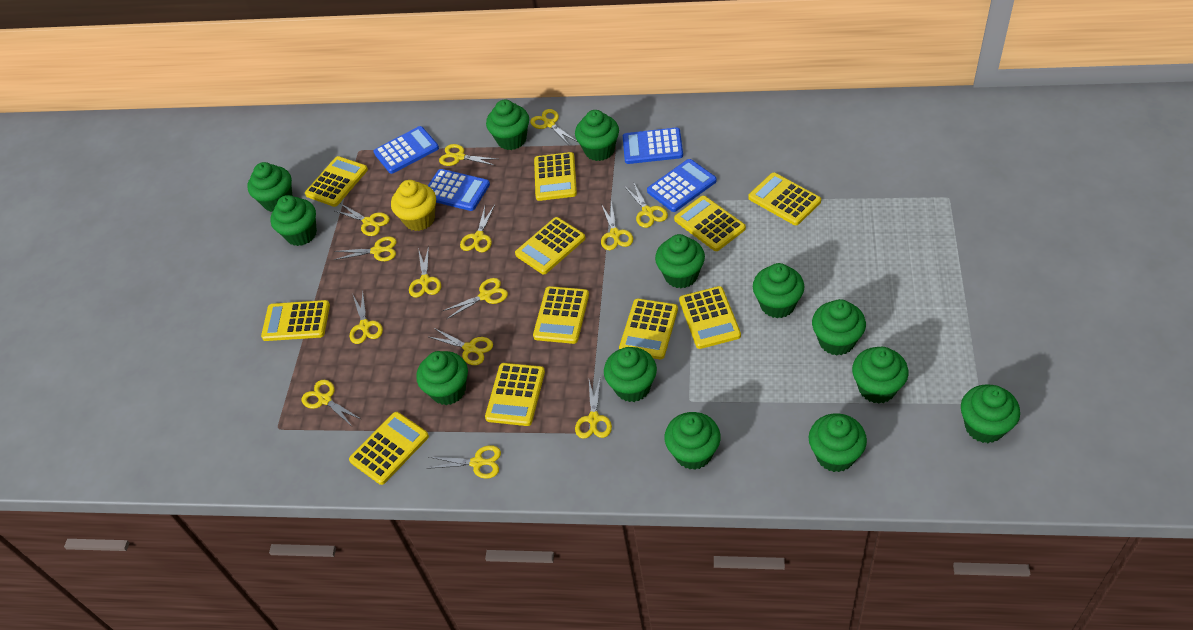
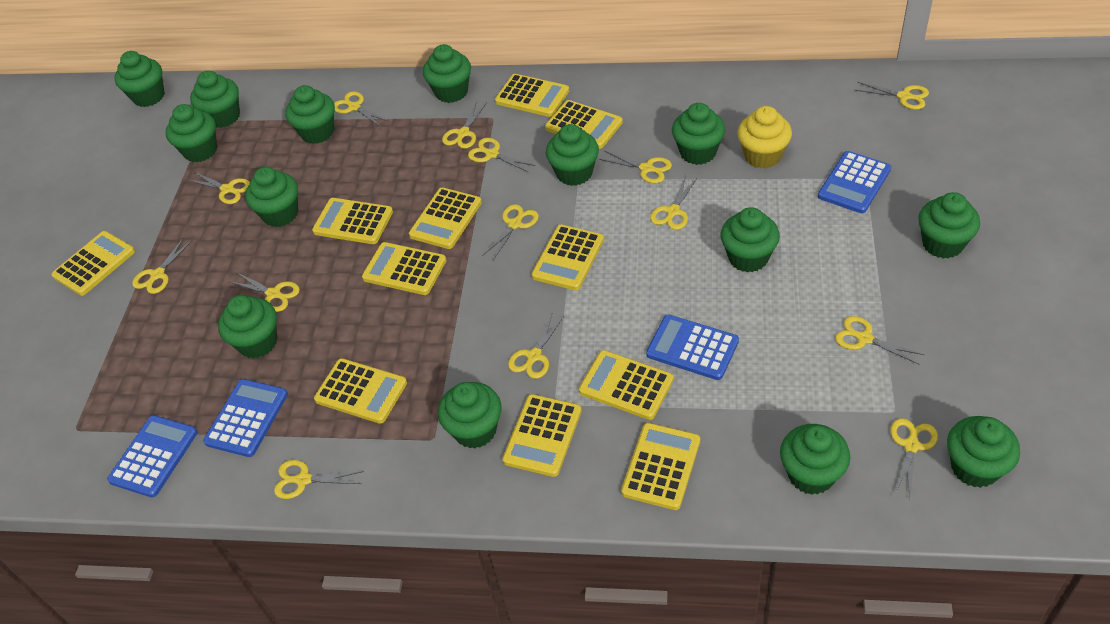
green cupcake: [247,162,292,212] [270,195,317,246] [416,351,468,405] [486,100,529,150] [575,110,619,161] [604,347,657,402] [655,234,705,288] [664,412,721,470] [753,263,804,318] [809,413,867,472] [812,299,866,355] [852,347,909,404] [961,384,1020,443] = 13 -> [115,51,165,107] [166,104,217,162] [190,71,240,128] [218,295,277,358] [245,167,298,227] [285,85,335,144] [423,44,471,103] [438,382,502,448] [546,124,599,186] [672,103,725,165] [721,207,780,273] [780,424,850,495] [918,192,980,259] [947,416,1020,488] = 14

